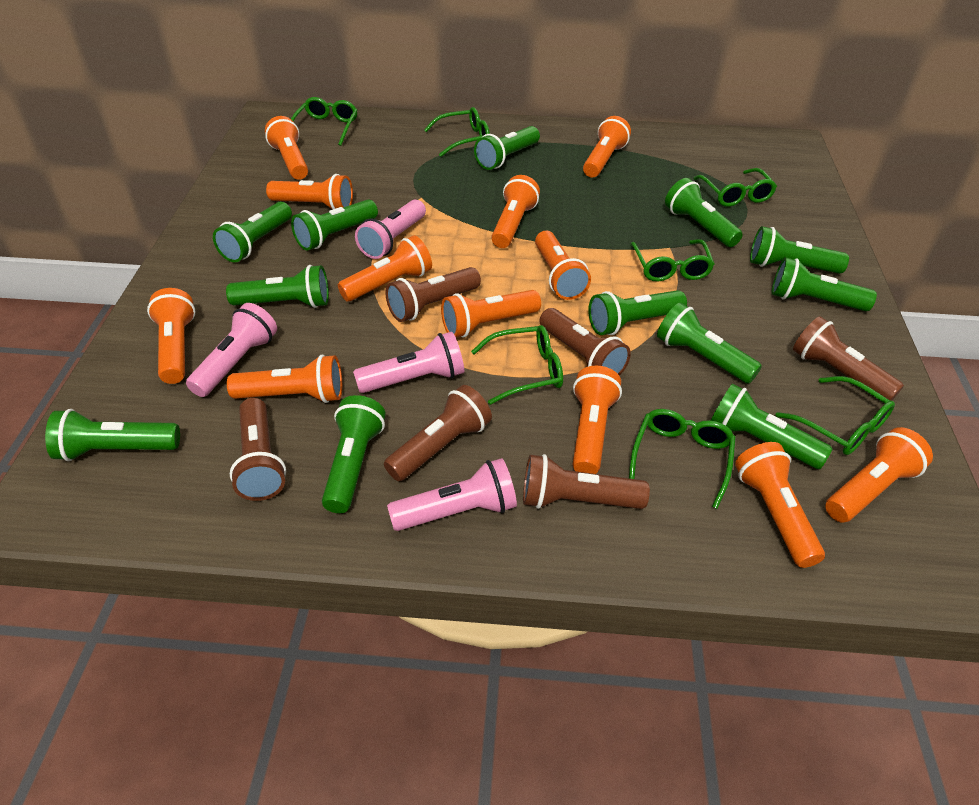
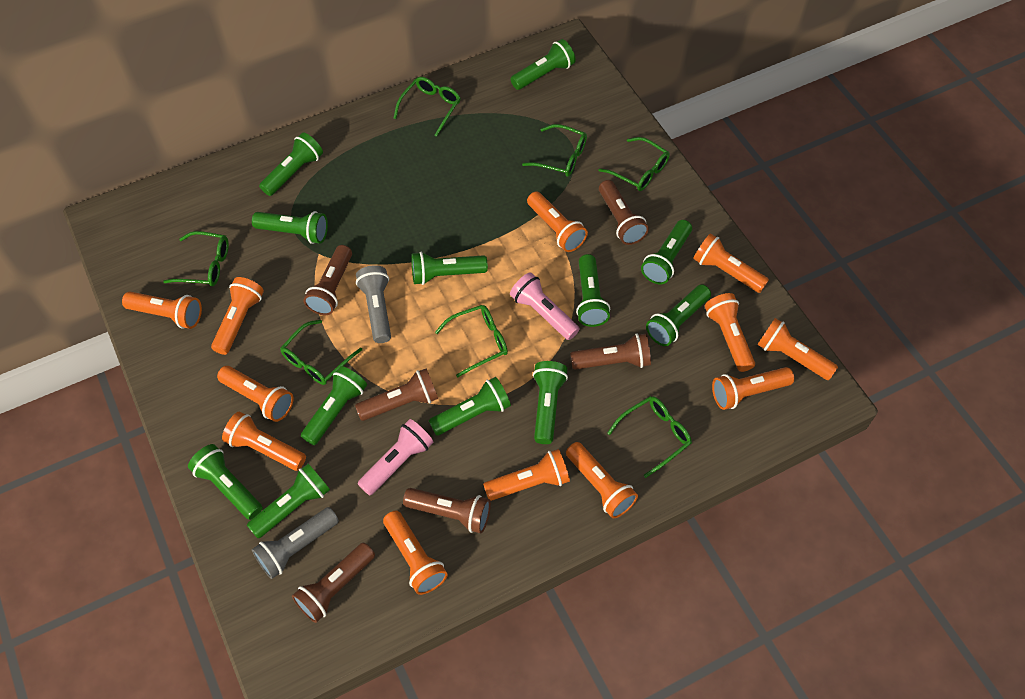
grey flashlight: none = 0 -> [252,507,339,579] [356,265,391,343] = 2
pink flashlight: [186,303,277,397] [353,332,464,393] [355,200,426,259] [387,458,517,531] = 4 -> [358,419,433,495] [510,272,580,340] = 2

